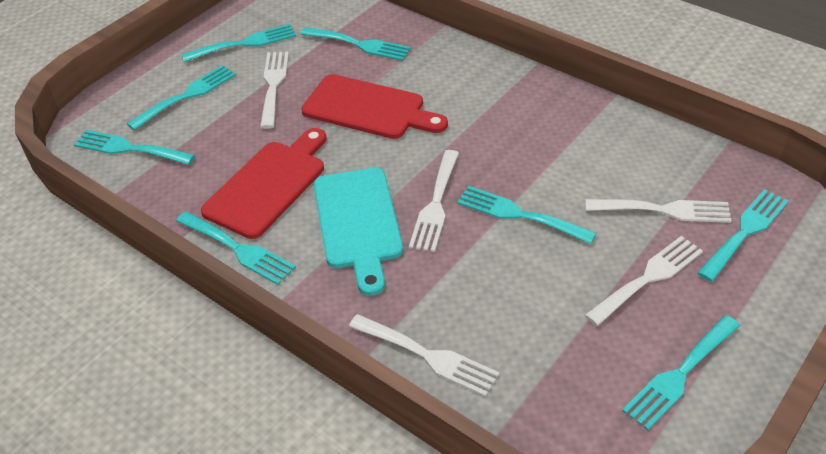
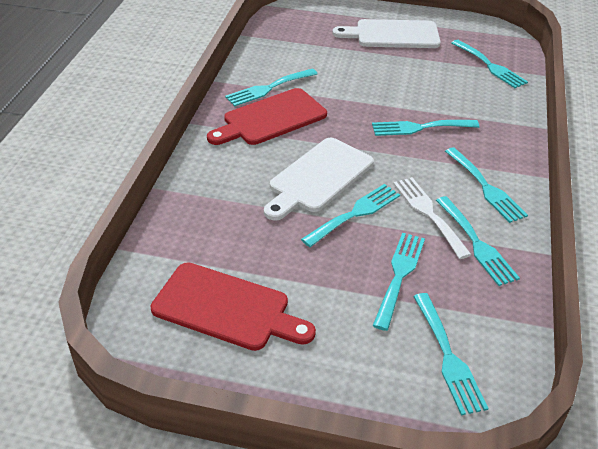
turquoise cutting board: [314,168,403,296] = 1 -> none = 0
white cutting board: none = 0 -> [264,138,374,221] [332,19,441,48] = 2
white fork: [260,51,289,129] [349,314,500,397] [409,150,459,252] [585,199,732,223] [585,236,703,326] = 5 -> [393,177,472,259] = 1

